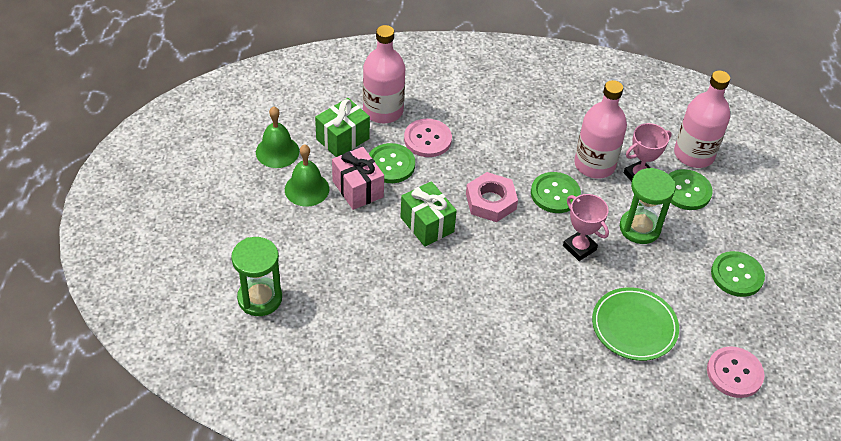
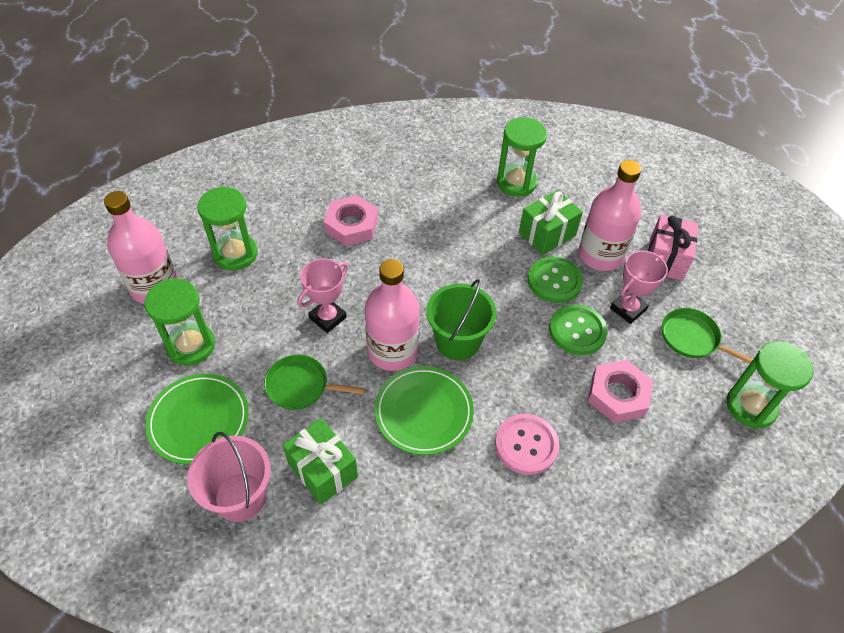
green bell: [256,107,300,168] [285,144,329,207] = 2 -> none = 0
green bucket: none = 0 -> [426,279,496,360] = 1
green button: [369,143,415,183] [531,172,581,213] [669,169,713,210] [711,251,765,297] = 4 -> [528,257,583,303] [549,304,607,355] = 2
green hourglass: [231,237,282,316] [620,168,675,244] = 2 -> [144,279,215,365] [197,186,258,270] [497,117,547,197] [727,341,814,429] = 4
green pan: none = 0 -> [264,354,365,410] [662,308,753,364] = 2
green plate: [592,287,679,361] = 1 -> [145,374,249,464] [374,366,474,455] = 2
pink bucket: none = 0 -> [187,432,271,522] = 1
pink button: [404,119,452,157] [707,346,765,398] = 2 -> [495,414,559,475] = 1
pink nut: [466,172,518,222] = 1 -> [324,195,378,246] [588,360,653,423] = 2

